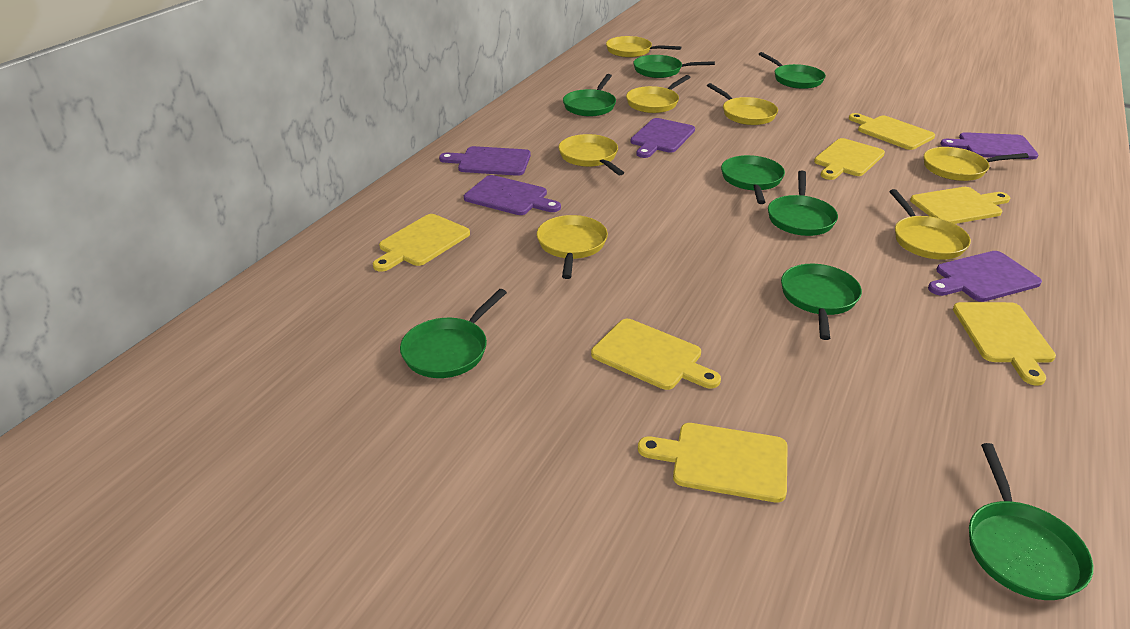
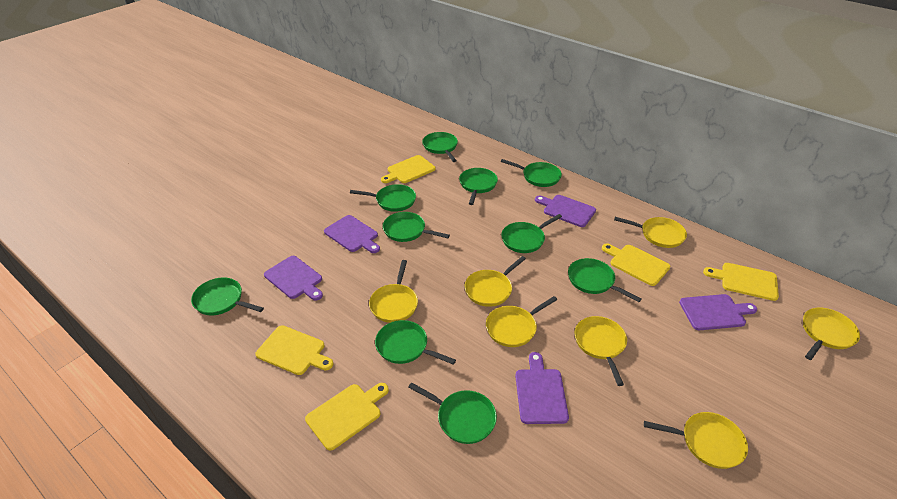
green pan: [400,289,507,378] [563,74,616,116] [633,55,715,78] [721,155,785,204] [759,52,826,89] [768,171,838,236] [781,264,862,340] [969,443,1094,600] = 8 -> [191,278,264,315] [350,184,416,212] [375,320,456,365] [383,212,450,242] [408,382,497,444] [422,132,458,162] [459,168,498,205] [501,159,562,187] [501,214,562,253] [568,258,642,302] = 10
yellow cutting board: [373,214,470,272] [591,319,721,390] [638,423,788,503] [814,138,885,180] [849,113,935,150] [910,187,1010,224] [953,302,1056,386] = 7 -> [255,325,333,375] [305,383,389,451] [381,155,436,183] [602,243,670,286] [703,263,779,301] = 5

